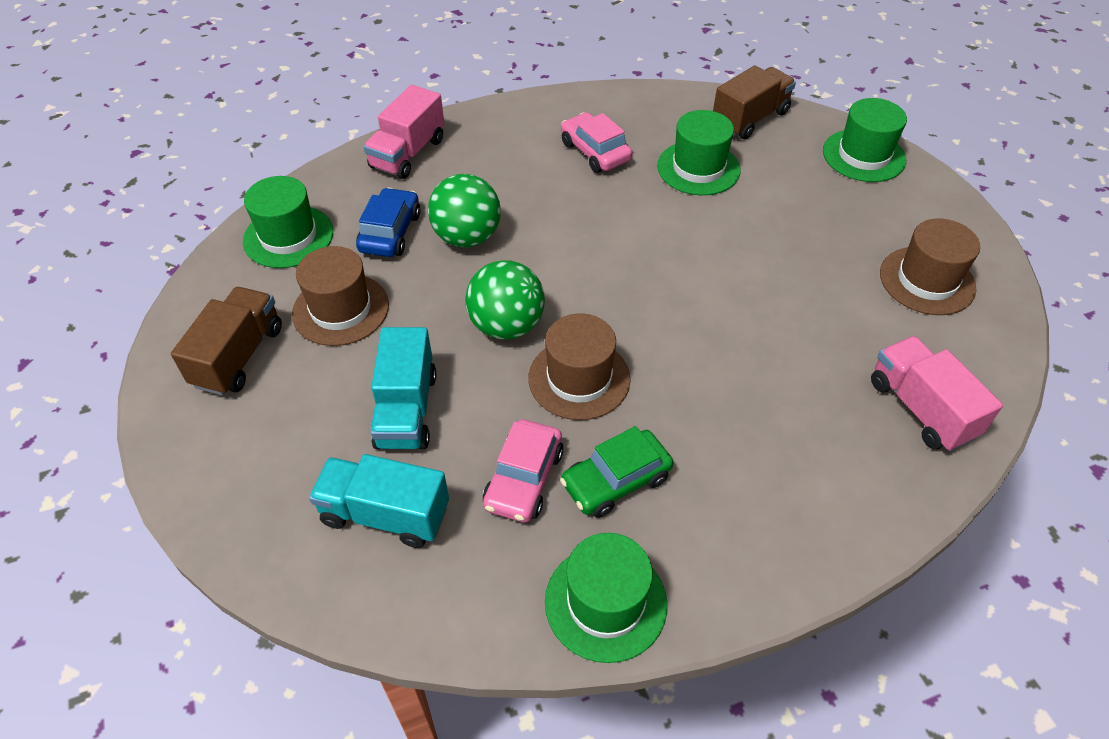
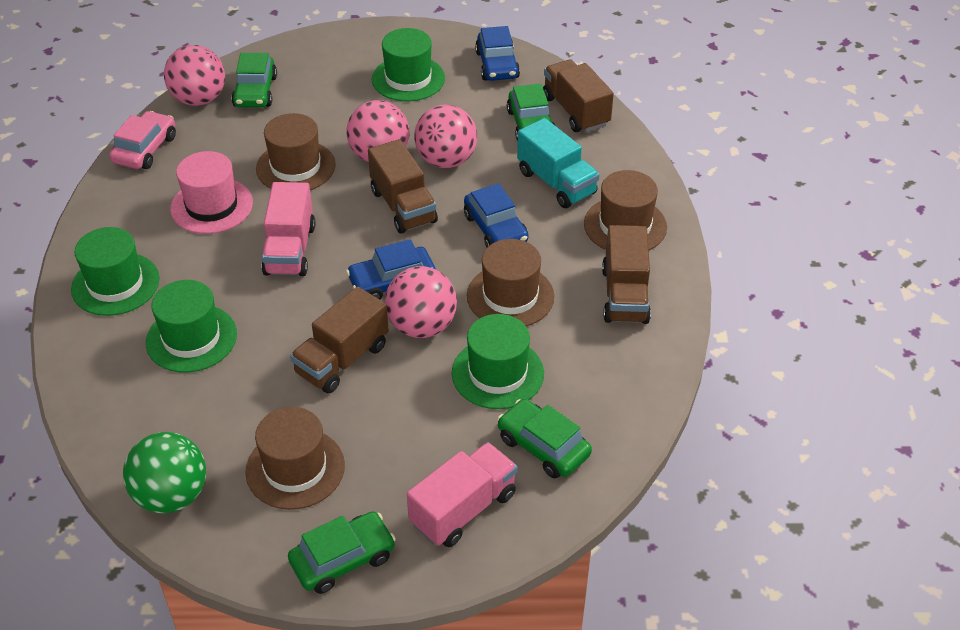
blue car: [356,188,421,257] = 1 -> [346,239,436,300] [464,183,528,247] [475,26,520,81] = 3
brown hat: [292,246,389,346] [528,313,630,420] [880,218,980,315] = 3 -> [245,407,345,510] [256,113,336,190] [467,239,554,326] [584,170,667,250] = 4
brown truck: [171,287,282,396] [713,65,796,139] = 2 -> [290,287,389,394] [368,139,438,234] [543,59,614,132] [602,225,651,324] = 4
green ball: [428,174,501,247] [465,260,545,340] = 2 -> [123,432,206,514] = 1
green car: [560,426,673,518] = 1 -> [232,53,277,107] [288,511,396,594] [498,399,592,478] [507,84,555,141] = 4
pink ball: none = 0 -> [164,45,225,106] [346,100,410,162] [385,266,457,338] [414,104,477,168] = 4
pink car: [483,419,563,522] [561,112,632,173] = 2 -> [109,111,176,169] = 1
pink hat: none = 0 -> [170,151,253,234] = 1
turquoise truck: [309,454,449,548] [370,327,436,449] = 2 -> [517,118,600,208] = 1

